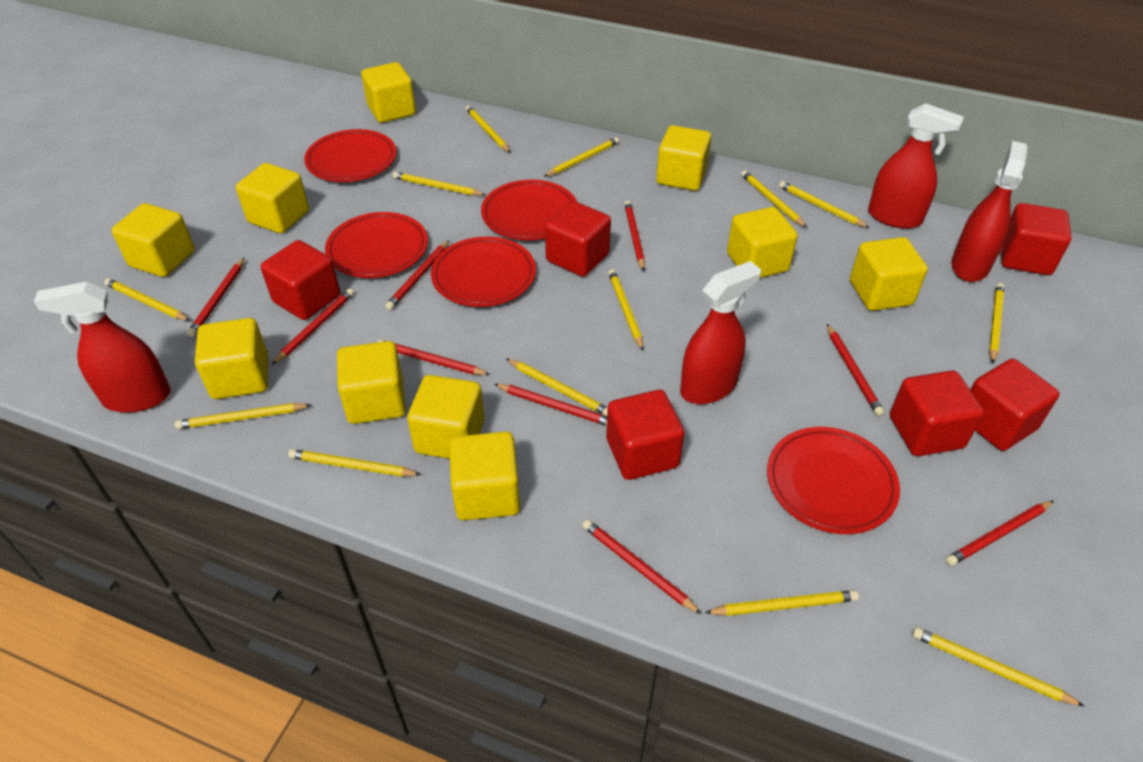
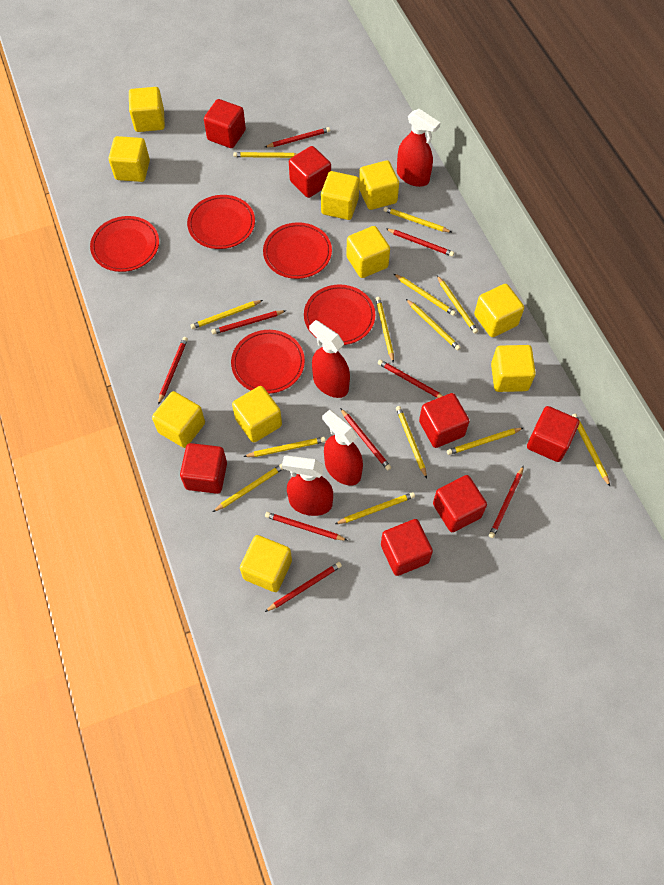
red cube: [261,240,340,320] [545,201,611,277] [606,390,685,480] [890,370,984,456] [970,359,1059,451] [1001,203,1072,275] = 6 -> [180,443,227,494] [204,99,246,148] [289,146,331,198] [381,519,433,576] [419,393,470,448] [433,475,487,532] [527,406,580,462] = 7

